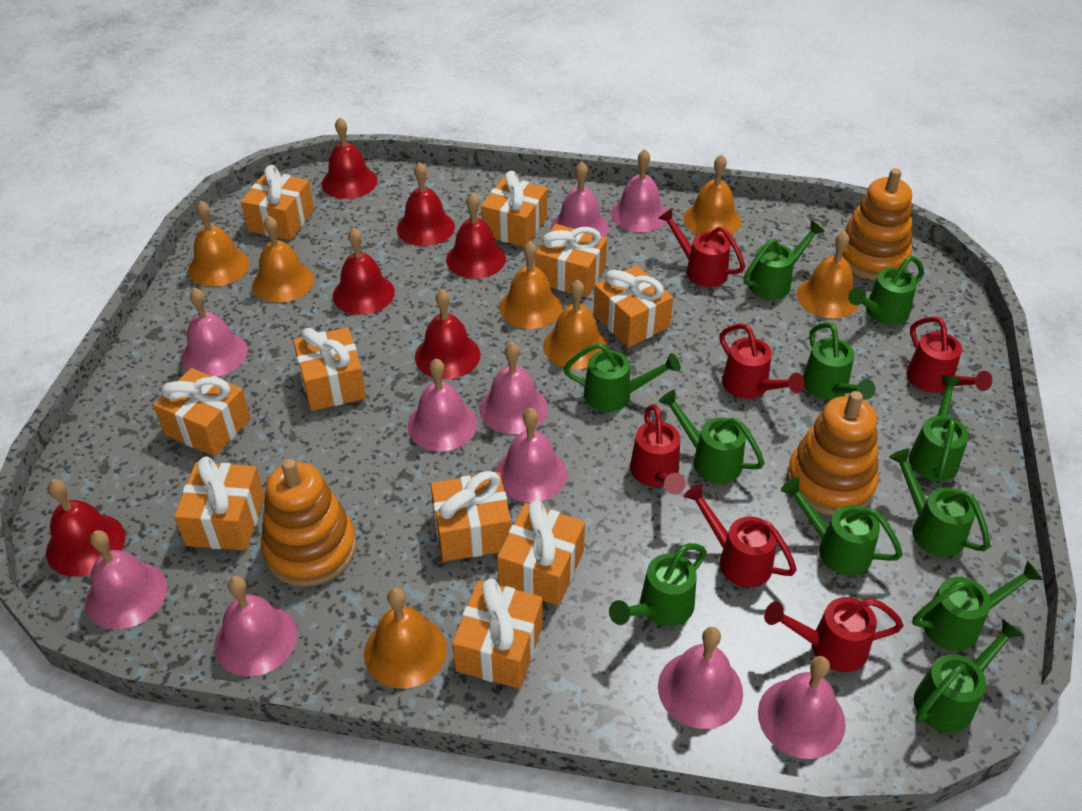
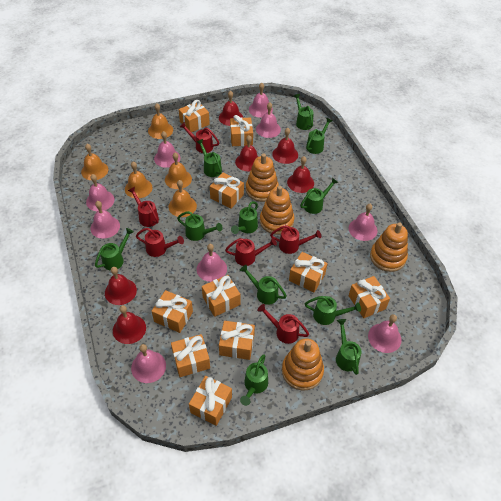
orange bell: [188,201,250,287] [252,216,314,303] [364,588,447,688] [499,241,562,329] [543,279,608,369] [684,154,741,236] [797,231,859,318] = 7 -> [81,144,108,180] [125,162,152,198] [148,103,173,139] [165,153,192,189] [168,180,197,217] = 5
orange stacking toy: [261,459,357,587] [787,391,879,515] [842,168,912,280] = 3 -> [246,153,279,202] [260,186,295,235] [282,338,324,390] [370,223,408,272] = 4
pink bell: [85,530,167,629] [181,288,248,377] [214,576,298,676] [408,358,477,451] [480,342,548,434] [495,408,567,503] [551,162,609,237] [611,149,667,232] [658,627,743,729] [758,656,846,759] = 10 -> [86,174,115,211] [90,201,120,239] [131,344,166,383] [154,131,180,168] [197,244,227,282] [249,83,273,118] [256,102,281,138] [348,204,378,241] [368,314,402,353] = 9

